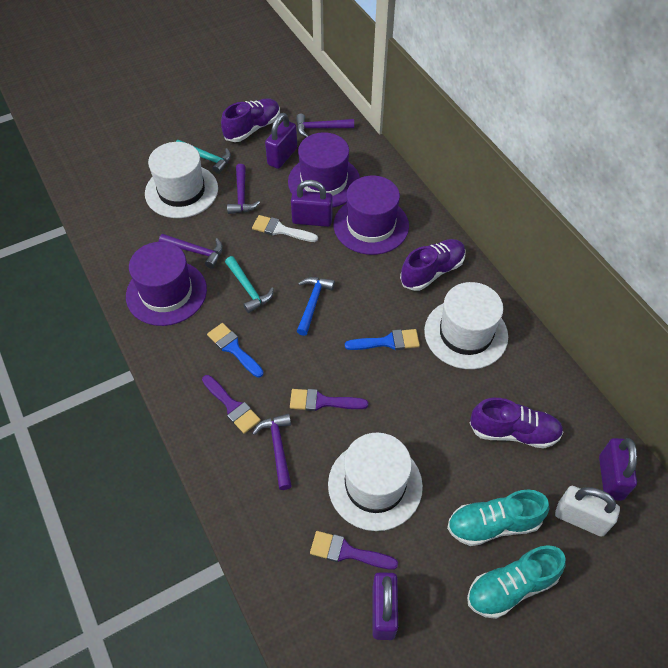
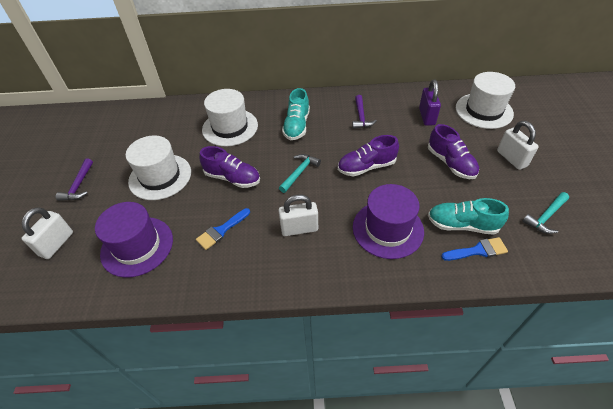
blue hammer: [297,277,335,336] = 1 -> none = 0
purple brush: [202,375,261,434] [290,389,368,411] [310,531,398,570] = 3 -> none = 0
purple hammer: [159,234,223,269] [227,164,260,214] [252,414,292,490] [296,113,354,137] = 4 -> [56,158,93,201] [352,95,377,129] = 2
purple hat: [126,242,207,326] [288,132,360,207] [334,176,409,255] = 3 -> [95,202,173,278] [353,184,424,259] = 2
purple padlock: [265,113,297,169] [291,180,333,227] [372,572,398,640] [599,438,637,501] = 4 -> [419,80,441,126] = 1
white brush: [252,215,318,242] = 1 -> none = 0
white padlock: [555,486,620,537] = 1 -> [22,207,73,259] [278,194,318,236] [497,121,538,170] = 3

